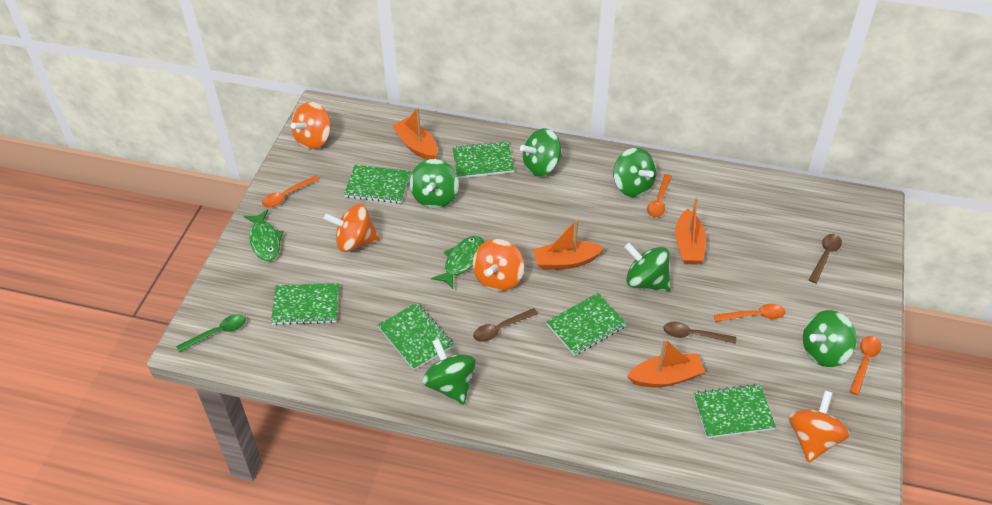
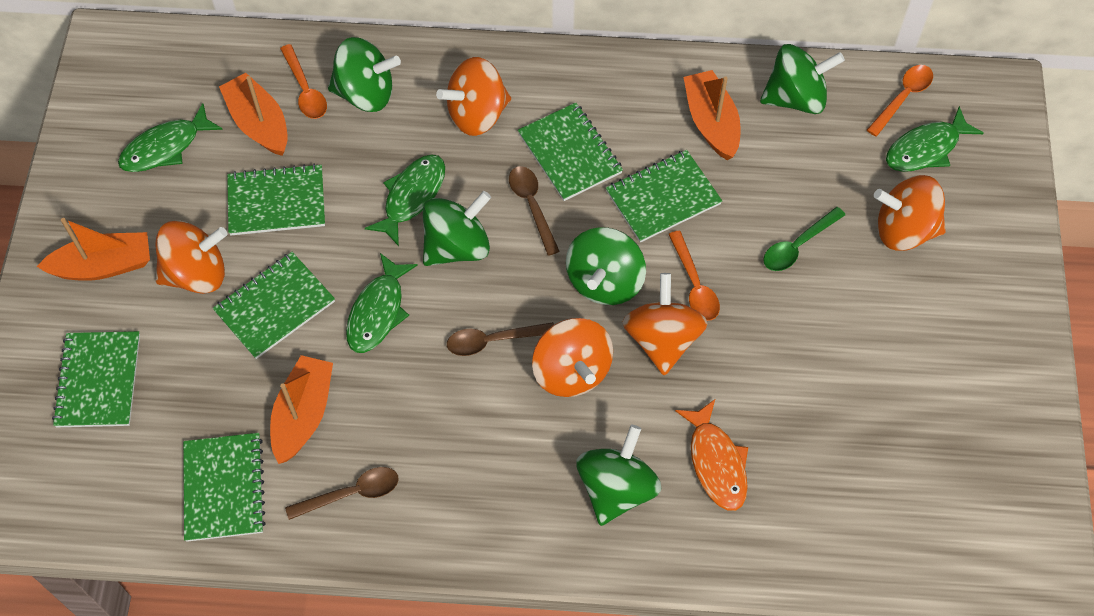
green fish: [244,210,284,261] [431,236,484,289] = 2 -> [118,103,223,172] [346,253,418,353] [365,154,445,246] [886,106,984,172] = 4
green spinning top: [410,159,459,208] [422,339,476,405] [520,128,562,177] [613,148,656,197] [625,243,671,291] [803,310,857,367] = 6 -> [328,37,401,112] [423,191,491,266] [566,227,646,305] [576,425,661,526] [760,44,845,114] = 5
orange fish: none = 0 -> [675,399,748,511] = 1
orange spinning top: [291,102,331,149] [324,204,380,252] [473,239,524,291] [789,391,850,463] = 4 -> [156,221,227,294] [436,57,511,136] [532,318,613,397] [622,273,708,376] [874,175,946,251] = 5
orange spoon: [262,175,319,208] [647,174,672,218] [714,304,786,322] [849,336,881,395] = 4 -> [280,44,327,119] [668,231,720,321] [867,65,933,137] = 3

